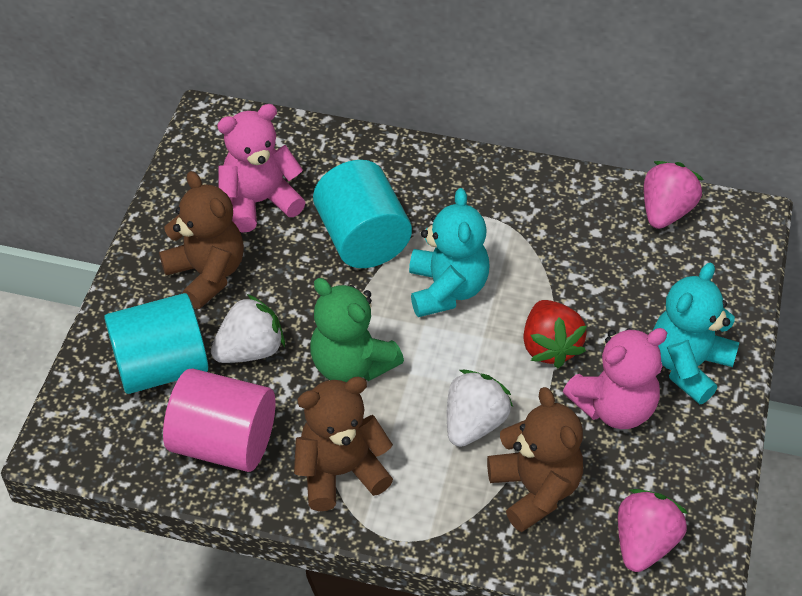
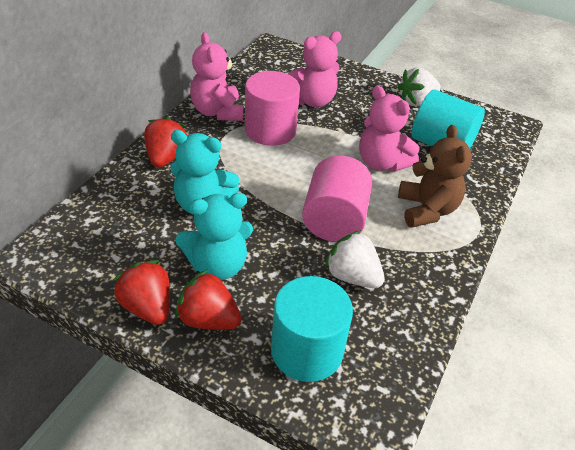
brown teddy bear: [159,171,244,309] [294,377,393,511] [487,387,583,532] = 3 -> [398,125,472,228] = 1
green teddy bear: [310,278,404,383] = 1 -> none = 0
pink cylinder: [163,368,275,472] = 1 -> [245,71,300,146] [302,156,372,242] = 2
pink strawberry: [618,489,688,572] [644,161,704,229] = 2 -> none = 0
pink teddy bear: [217,104,306,233] [563,328,667,429] = 2 -> [190,32,244,121] [288,32,342,107] [359,85,420,172] = 3
red strawberry: [523,300,587,368] = 1 -> [113,260,170,325] [144,116,187,168] [175,270,242,330] = 3

